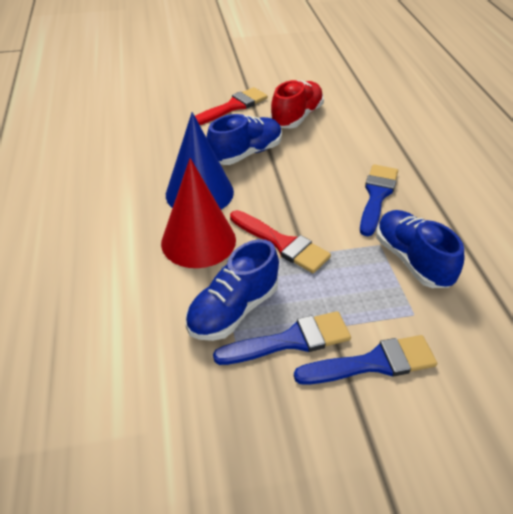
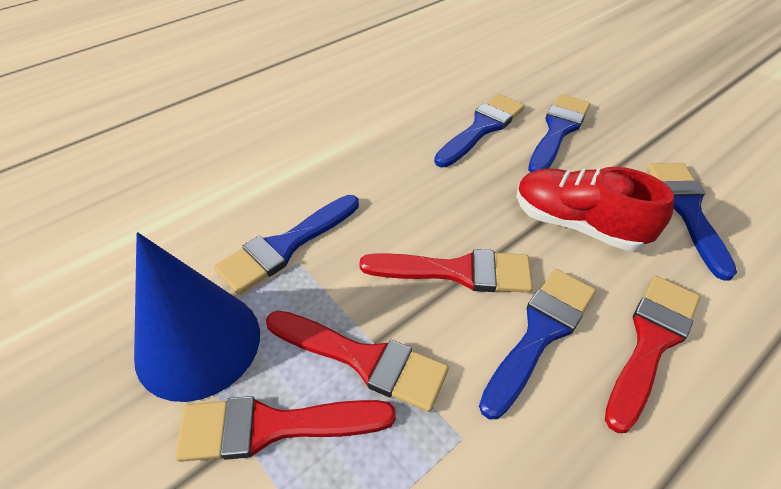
blue brush: [213,311,351,365] [294,335,437,385] [360,164,398,236] = 3 -> [214,195,359,295] [434,94,525,167] [479,269,596,419] [528,94,590,173] [647,163,737,281] = 5
blue shoe: [185,239,279,341] [206,114,282,165] [376,210,464,288] = 3 -> none = 0
red brush: [195,87,268,125] [230,210,331,273] = 2 -> [175,396,396,462] [266,310,449,412] [359,249,533,293] [605,276,700,433] = 4
red cone: [161,158,236,268] = 1 -> none = 0

